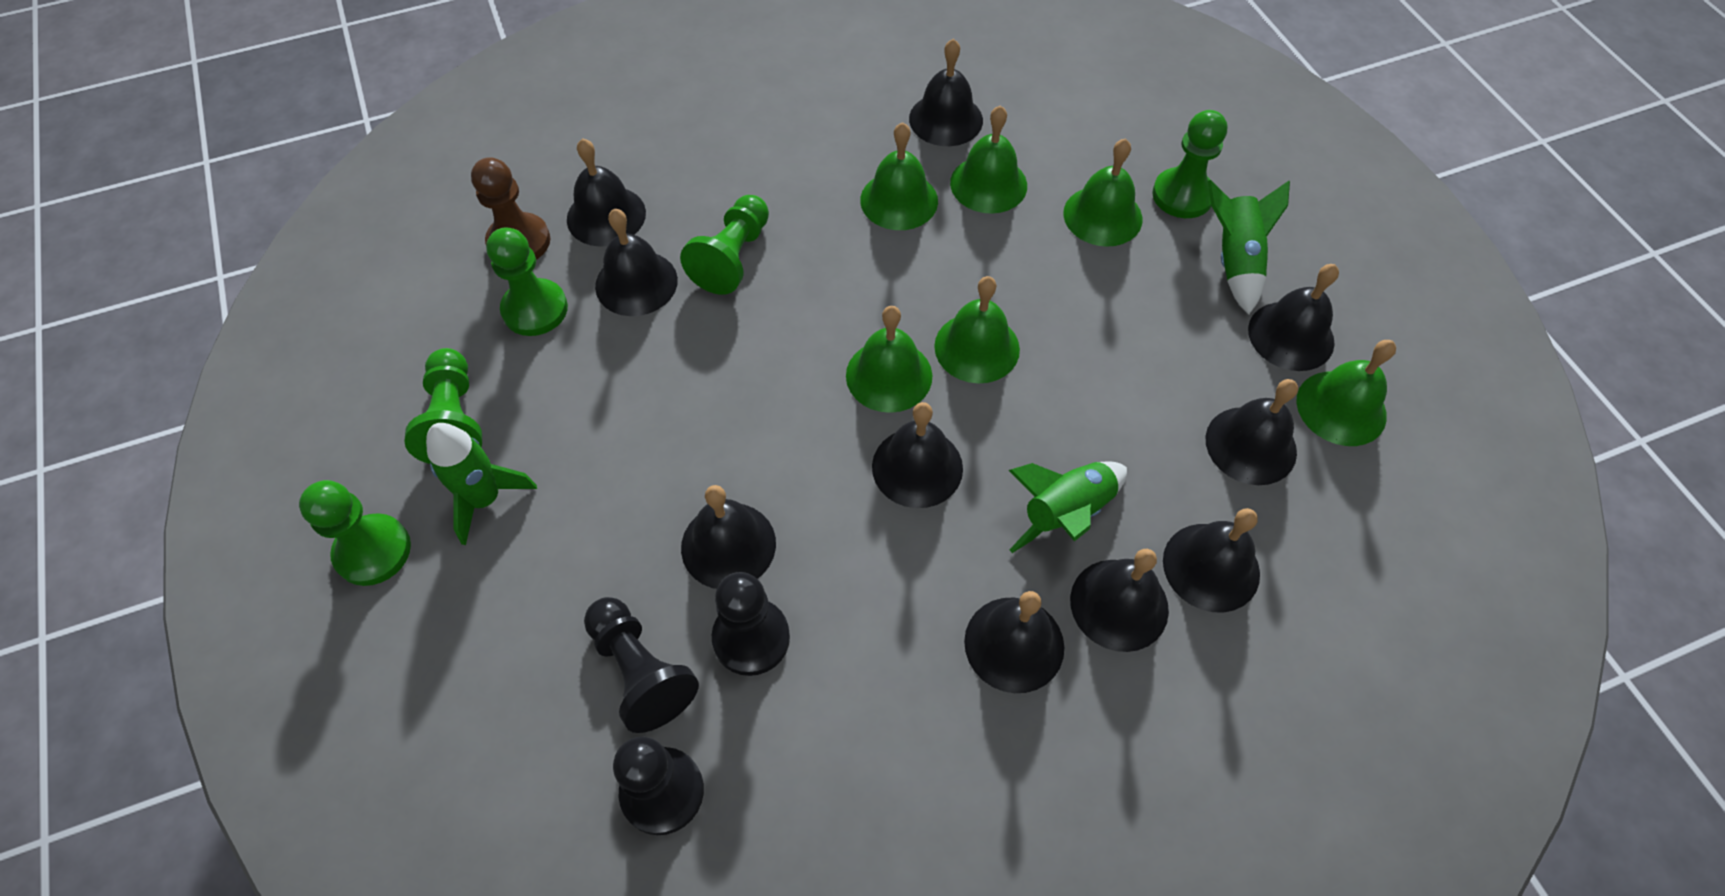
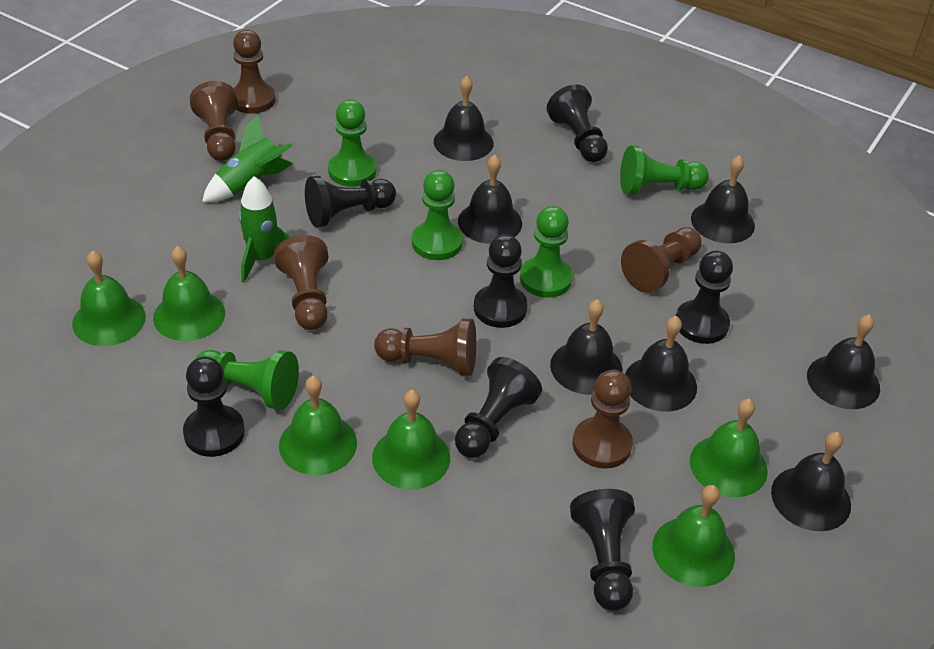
black bell: [567,138,646,247] [595,209,678,316] [681,485,776,589] [872,402,963,508] [909,39,983,146] [964,591,1064,693] [1070,549,1169,652] [1163,508,1260,612] [1206,379,1298,485] [1248,264,1339,371] = 10 -> [434,76,494,161] [458,155,522,244] [550,299,623,395] [625,316,697,411] [691,155,755,243] [771,432,851,531] [807,314,880,409] = 7
black pawn: [584,597,699,733] [613,737,704,835] [712,572,790,676] = 3 -> [183,357,245,457] [305,176,396,227] [455,357,542,458] [474,234,528,328] [547,85,608,162] [570,489,635,611] [676,251,733,344] = 7
brown pawn: [471,157,550,260] = 1 -> [190,81,238,161] [233,30,276,114] [274,235,328,330] [374,318,476,376] [573,370,633,469] [621,227,702,293] = 6
green rocket: [426,423,537,545] [1008,461,1127,553] [1208,180,1290,314] = 3 -> [202,115,293,202] [239,176,290,283] = 2

